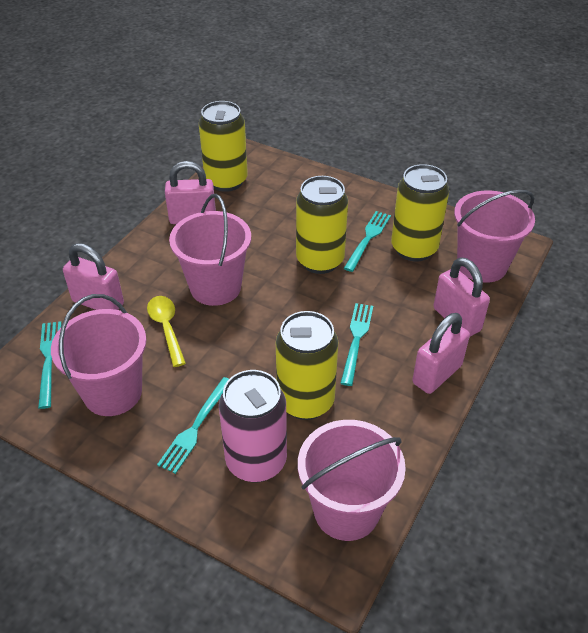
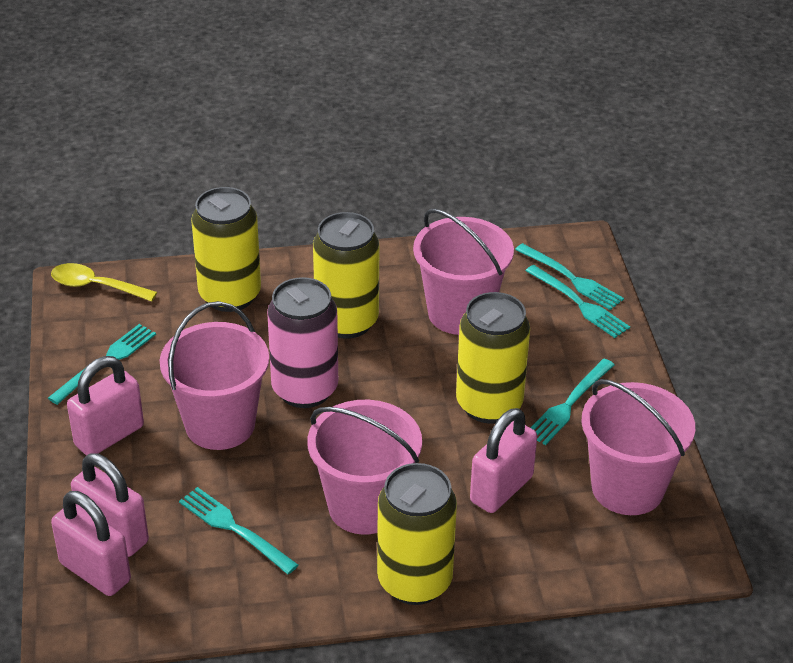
turquoise fork: [38,321,62,409] [157,377,229,474] [341,303,373,386] [344,211,391,272] = 4 -> [48,324,156,405] [179,487,298,574] [515,243,624,310] [526,265,630,338] [531,359,614,445] = 5

